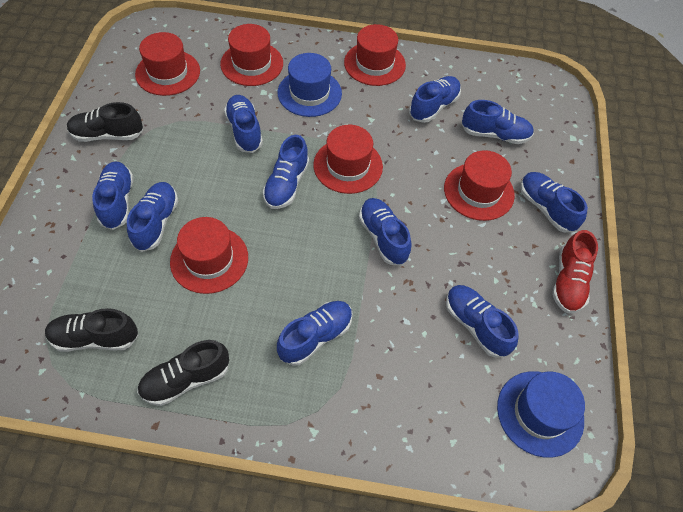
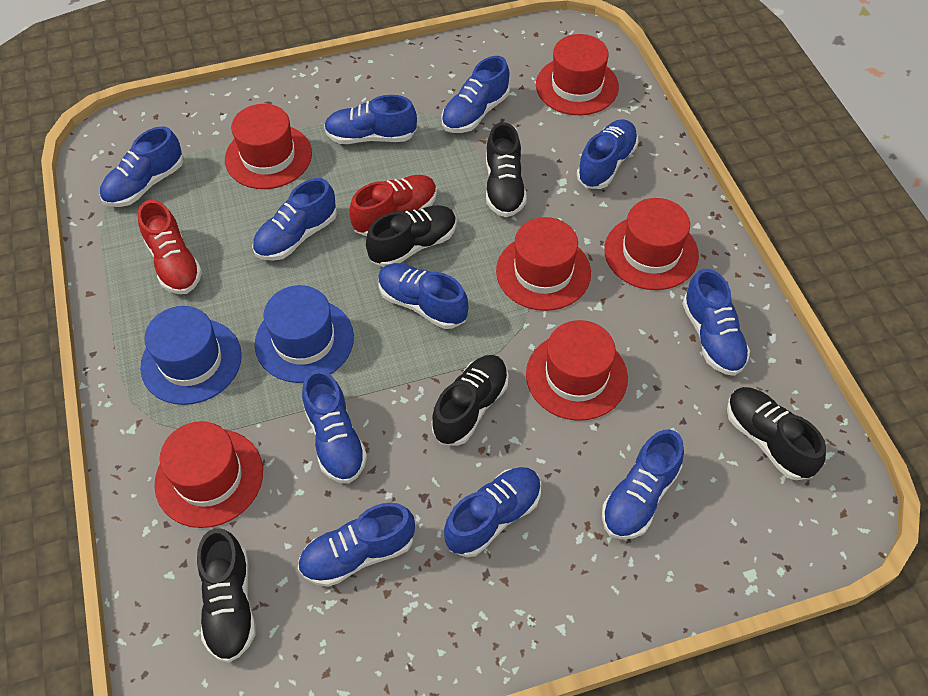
black shoe: [45,308,138,352] [67,102,143,142] [137,340,229,406] = 3 -> [197,528,256,663] [366,205,457,267] [432,355,509,446] [486,122,527,217] [727,387,826,480] = 5
blue shoe: [92,161,134,230] [127,182,178,252] [224,95,263,153] [263,135,309,209] [277,301,352,366] [359,198,411,265] [409,76,461,123] [446,285,519,358] [462,100,534,144] [520,172,588,233] = 10 -> [100,126,183,207] [252,178,337,261] [298,503,415,587] [302,370,367,483] [324,95,417,144] [378,263,468,329] [441,56,510,133] [444,467,541,557] [577,119,638,189] [602,429,684,539] [682,269,750,376] = 11
red shoe: [552,230,598,313] = 1 -> [138,200,202,294] [349,175,437,236] = 2

